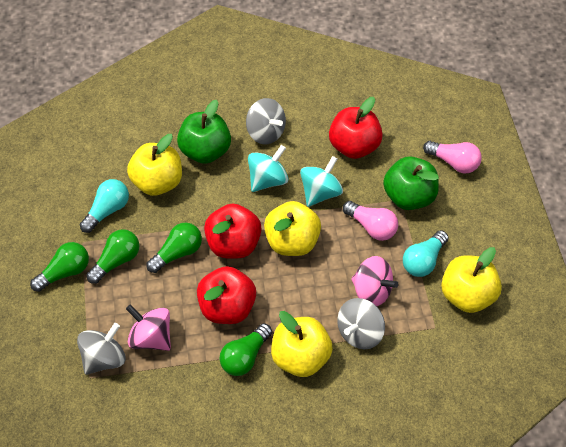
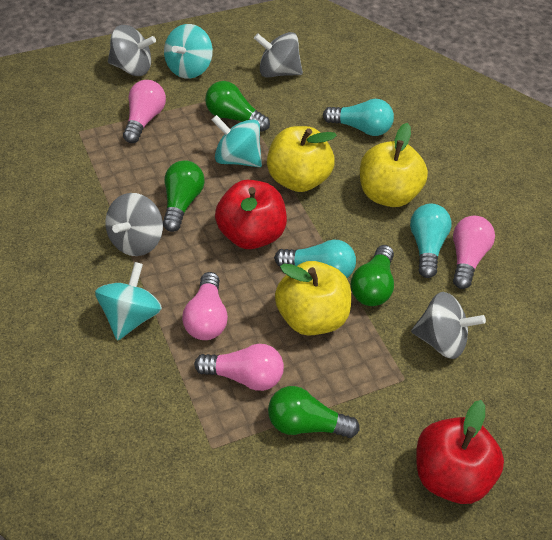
green apple: [177,100,231,164] [383,156,439,210] = 2 -> none = 0
grey spinning top: [77,323,126,375] [246,98,286,145] [337,298,385,349] = 3 -> [105,193,163,256] [108,25,156,76] [254,32,303,78] [411,292,486,359] = 4
pink light bulb: [343,201,398,241] [423,141,482,173] = 2 -> [123,80,166,143] [182,272,228,340] [194,344,284,391] [453,216,495,289] = 4
pink spinning top: [126,304,171,351] [351,256,398,306] = 2 -> none = 0
red apple: [197,266,256,324] [204,204,262,259] [329,97,383,159] = 3 -> [215,180,287,249] [416,400,504,504] = 2
turquoise light bulb: [80,179,129,233] [403,230,449,277] = 2 -> [274,239,356,278] [323,99,394,136] [410,204,451,278] = 3
turquoise spinning top: [248,145,288,192] [300,156,343,207] = 2 -> [95,262,162,341] [164,24,213,79] [212,115,262,167] = 3
yellow apple: [127,134,182,196] [264,201,321,256] [271,311,333,377] [441,247,502,313] = 4 -> [267,126,337,192] [275,261,351,335] [360,123,428,207] = 3

